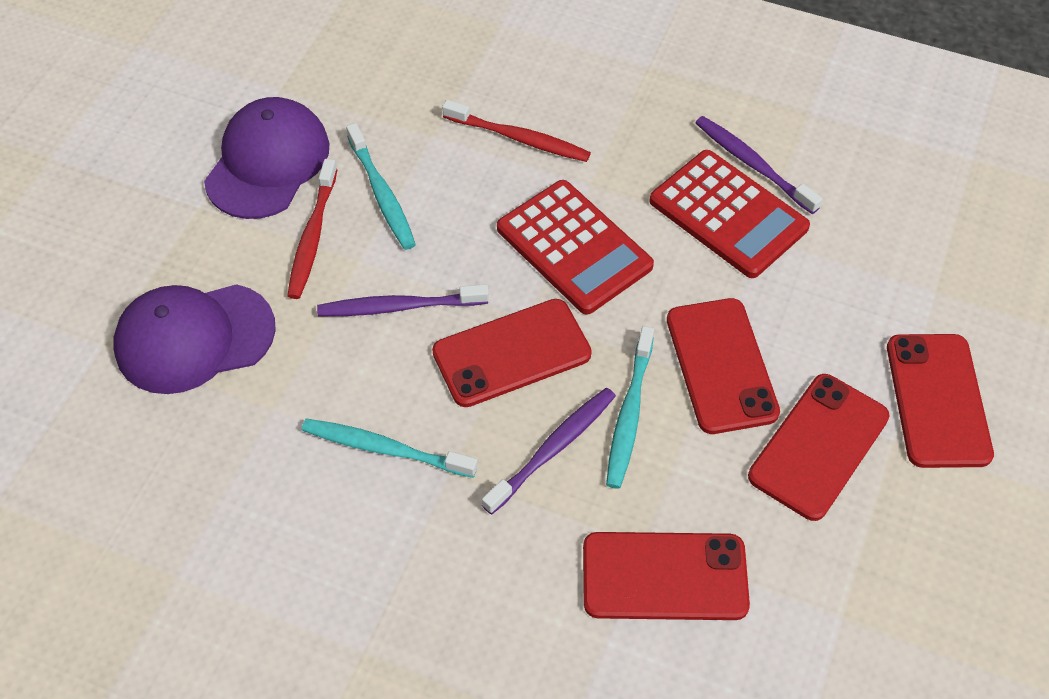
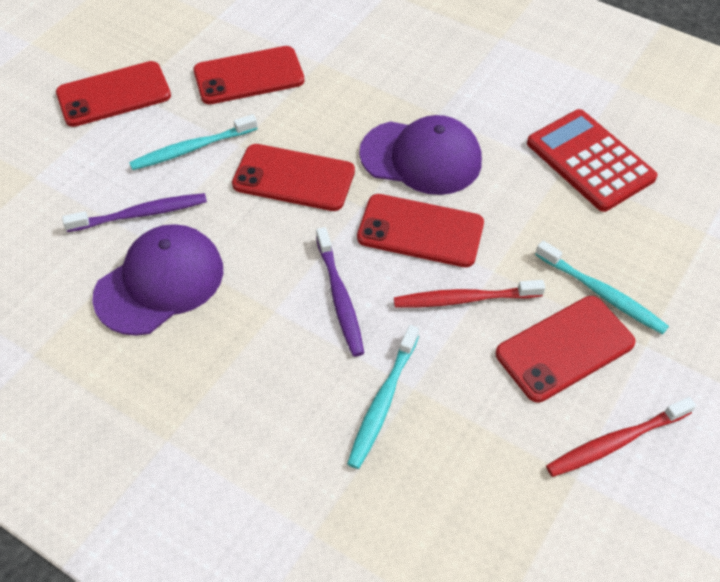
purple toothbrush: [317,284,489,316] [482,388,616,515] [695,116,822,214] = 3 -> [62,193,207,232] [316,227,364,357] = 2
red calculator: [497,180,654,315] [649,150,810,278] = 2 -> [527,109,658,212] = 1

